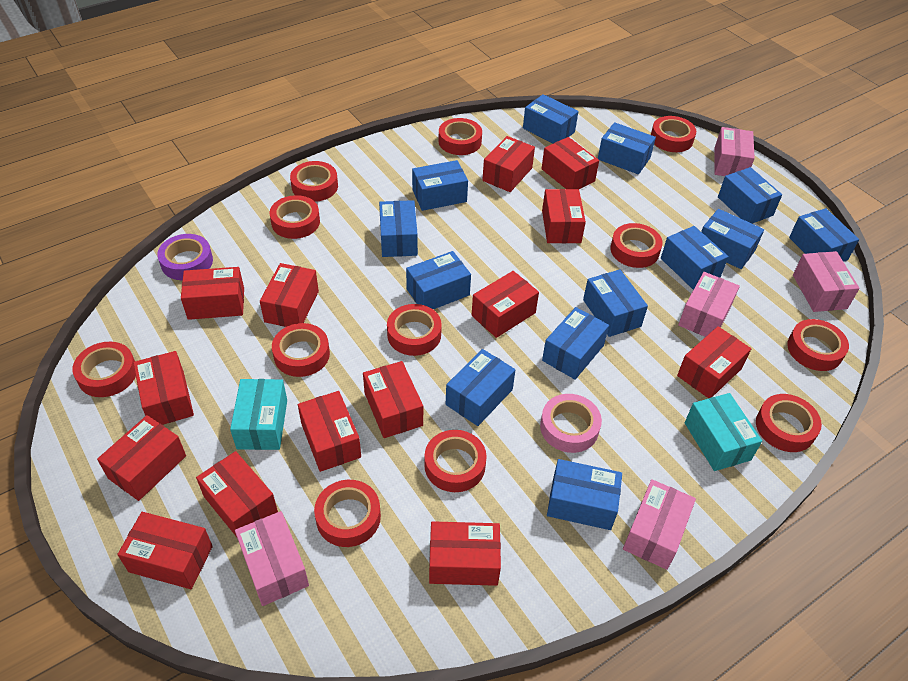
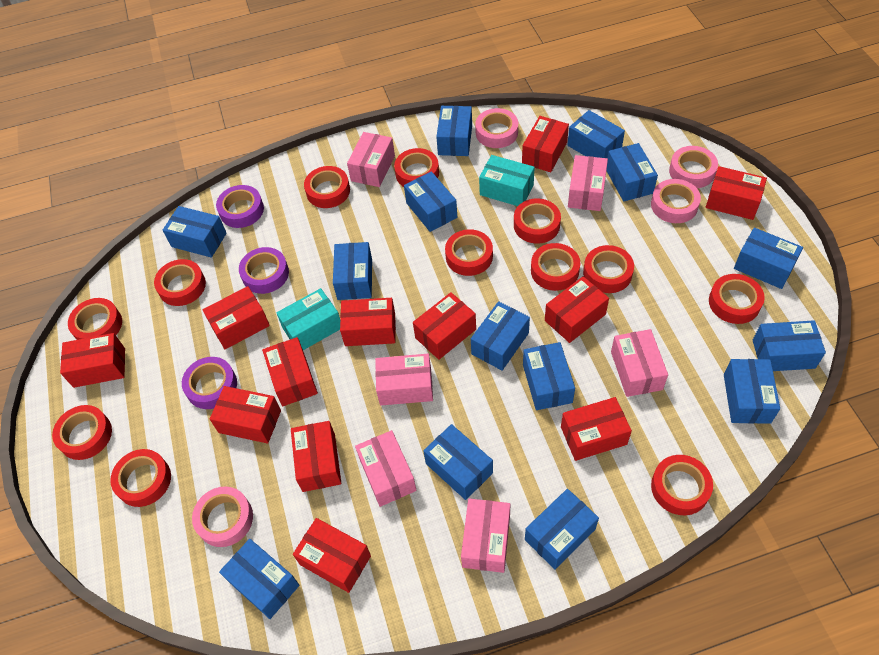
blue box: [379,200,418,257] [406,251,471,309] [412,160,468,211] [446,349,515,426] [523,94,578,144] [542,307,609,380] [547,459,622,530] [583,269,648,337] [598,122,656,174] [661,226,729,290] [701,209,764,269] [718,167,782,224] [789,208,859,262] = 13 -> [162,206,227,258] [219,539,300,619] [333,242,372,300] [404,171,457,232] [423,424,493,500] [436,106,472,156] [471,301,530,371] [523,342,575,410] [525,489,599,569] [568,110,625,158] [606,143,658,201] [724,359,780,424] [734,228,803,289] [753,320,826,371] = 14
pink box: [235,511,309,606] [623,479,696,570] [678,272,740,337] [714,127,755,176] [793,251,860,312] = 5 -> [347,132,395,187] [355,430,417,507] [375,354,433,405] [461,498,510,573] [568,155,608,211] [611,329,668,397] = 6
pink tape: [540,394,602,453] = 1 -> [192,486,253,547] [475,108,518,148] [651,179,701,223] [669,146,718,188] = 4
purple tape: [157,234,213,280] = 1 -> [182,357,237,409] [216,185,264,228] [239,247,289,294] = 3
red box: [97,415,186,501] [117,512,213,589] [133,351,194,425] [181,267,244,320] [196,451,278,537] [260,263,319,327] [298,391,361,472] [363,361,423,438] [429,521,501,586] [472,271,539,338] [482,136,535,192] [541,137,599,189] [542,189,586,243] [677,326,751,398] = 14 -> [60,333,125,388] [203,286,270,349] [210,386,281,444] [262,337,318,406] [291,421,341,492] [293,518,371,593] [340,298,396,346] [413,292,476,360] [522,116,569,172] [545,276,609,343] [561,397,632,461] [706,166,767,220] = 12

